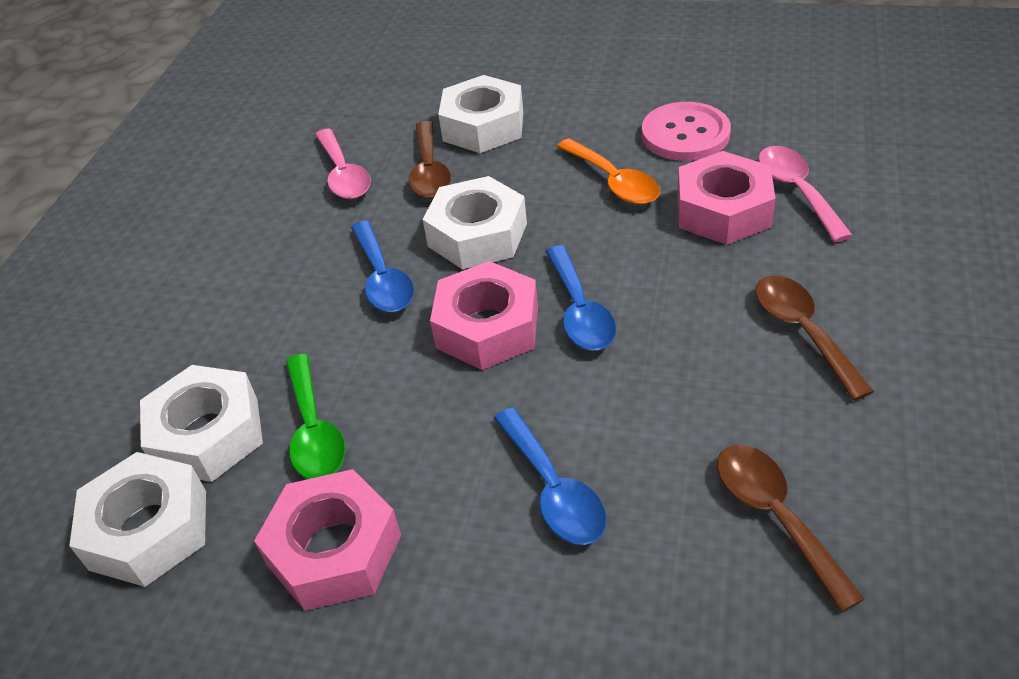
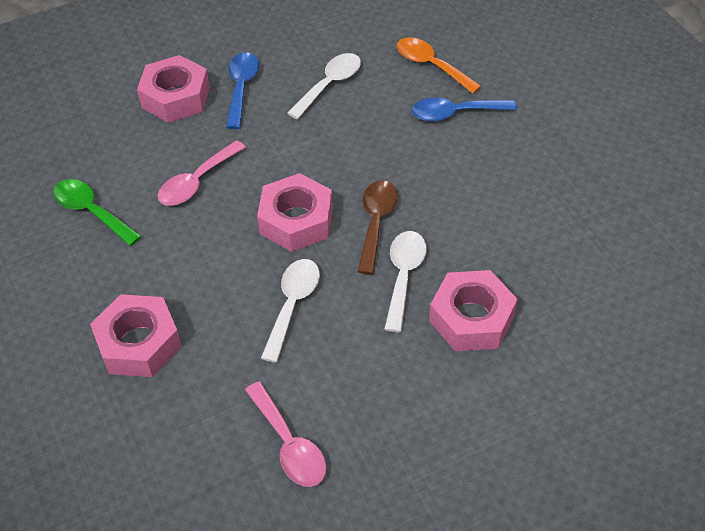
blue spoon: [351,221,414,312] [494,407,607,545] [545,246,616,351] = 3 -> [226,52,259,129] [412,98,517,122] = 2
brown spoon: [408,121,451,198] [717,445,865,612] [755,275,874,401] = 3 -> [358,180,398,274] = 1
pink button: [642,102,731,161] = 1 -> none = 0
pink nut: [254,469,401,611] [430,261,538,370] [677,151,776,245] = 3 -> [90,294,182,377] [137,55,210,123] [257,173,333,252] [429,270,518,351] = 4
white nut: [69,452,206,587] [140,365,263,482] [423,176,527,269] [438,75,523,153] = 4 -> none = 0
white spoon: none = 0 -> [261,259,320,363] [287,53,361,119] [384,231,427,332] = 3

